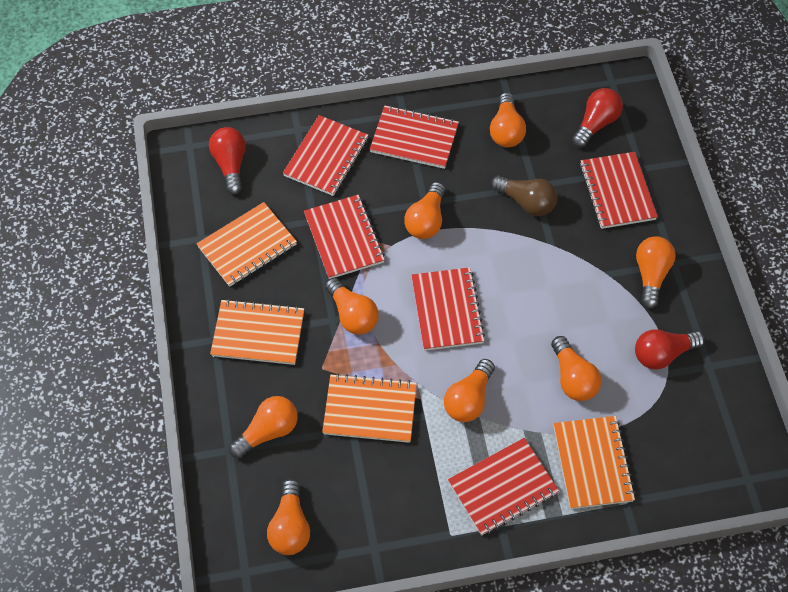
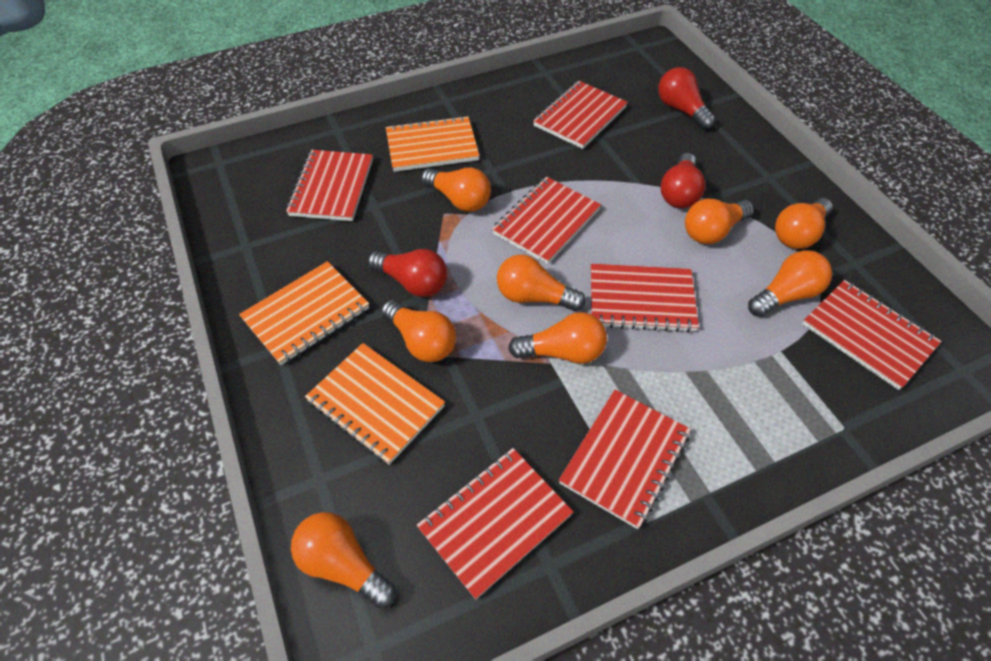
brown light bulb: [491,175,557,216] = 1 -> none = 0
orange notebook: [197,202,297,287] [210,299,304,365] [322,373,417,443] [553,416,636,509] = 4 -> [239,261,369,365] [305,343,445,465] [386,116,480,172] = 3
red notebook: [283,115,368,196] [304,195,385,279] [370,105,459,169] [411,267,485,351] [448,438,559,535] [580,152,658,229] = 6 -> [286,150,373,221] [417,448,573,599] [492,177,601,264] [533,81,628,149] [559,390,691,529] [591,264,699,333] [802,280,941,390] = 7

